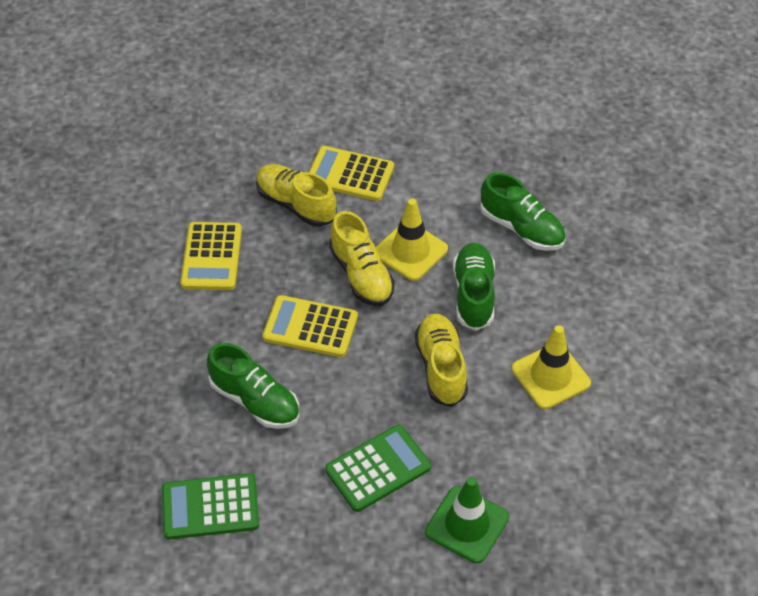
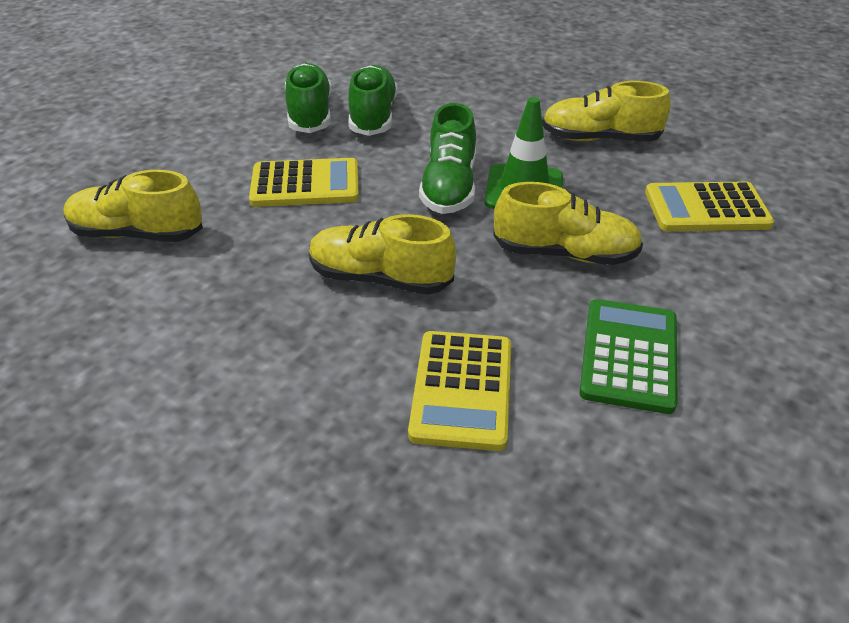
green calculator: [162,473,259,540] [325,425,431,512] = 2 -> [579,299,678,414] = 1
yellow shoe: [256,164,337,227] [329,211,395,306] [415,313,468,407] = 3 -> [63,170,203,242] [309,214,456,295] [493,182,643,265] [542,81,671,141] = 4
yellow traffic cone: [376,198,448,281] [512,325,591,409] = 2 -> none = 0

